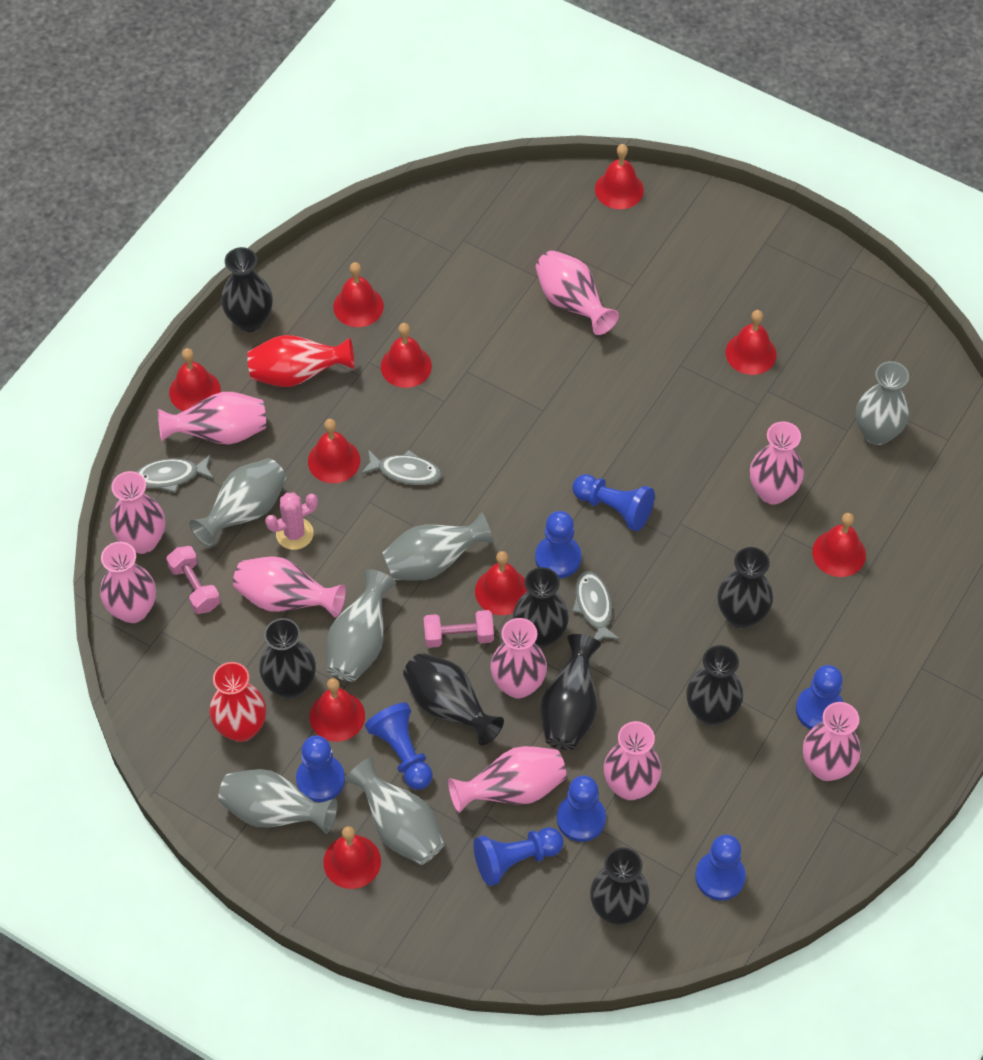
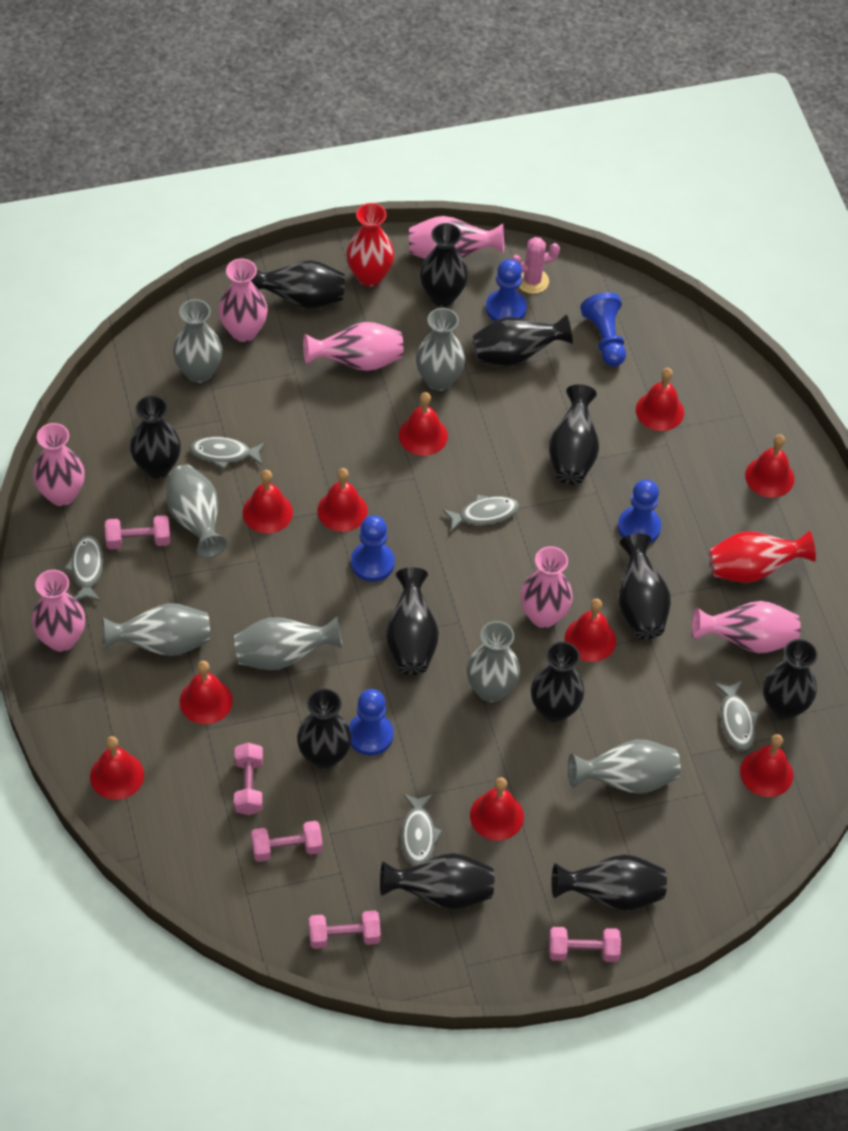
black vase: [221,247,273,332] [259,618,316,699] [403,653,504,746] [513,567,569,649] [541,634,601,750] [590,847,650,925] [686,645,743,725] [717,547,773,629] = 8 -> [130,395,181,478] [251,260,345,308] [297,689,352,769] [380,853,494,909] [386,567,439,675] [420,223,468,306] [473,314,573,366] [531,642,584,722] [549,384,599,484] [552,854,667,911] [618,534,671,639] [763,639,818,720] = 12
blue pawn: [296,735,345,802] [365,702,433,790] [474,827,564,886] [535,511,581,578] [557,775,606,842] [572,474,655,531] [695,834,746,900] [796,665,843,729] = 8 -> [349,689,394,756] [351,515,395,582] [486,259,527,321] [580,292,626,366] [618,479,661,543] = 5
grey fish: [137,454,214,493] [361,449,441,485] [572,571,620,641] = 3 -> [64,536,103,601] [189,437,265,469] [401,794,442,866] [443,494,519,532] [714,681,759,750] = 5
grey vase: [189,458,286,547] [218,769,337,834] [326,569,396,682] [345,757,445,865] [382,512,494,581] [856,361,909,445] = 6 -> [102,603,210,656] [166,465,227,558] [173,299,222,383] [234,617,343,670] [416,308,465,391] [467,621,520,702] [568,739,681,794] = 7
pink dumbbell: [166,546,220,614] [424,610,494,648] = 2 -> [105,515,170,549] [234,743,263,815] [251,821,323,862] [309,911,381,949] [549,927,621,962] = 5
pink vase: [100,542,156,623] [110,471,165,554] [158,392,266,444] [233,556,346,618] [448,746,566,813] [490,618,547,699] [535,250,619,335] [604,721,662,800] [750,421,804,505] [803,702,861,781] = 10 -> [32,570,85,652] [33,423,85,506] [219,258,268,342] [303,322,403,371] [409,216,504,259] [520,546,573,628] [692,601,801,653] = 7

